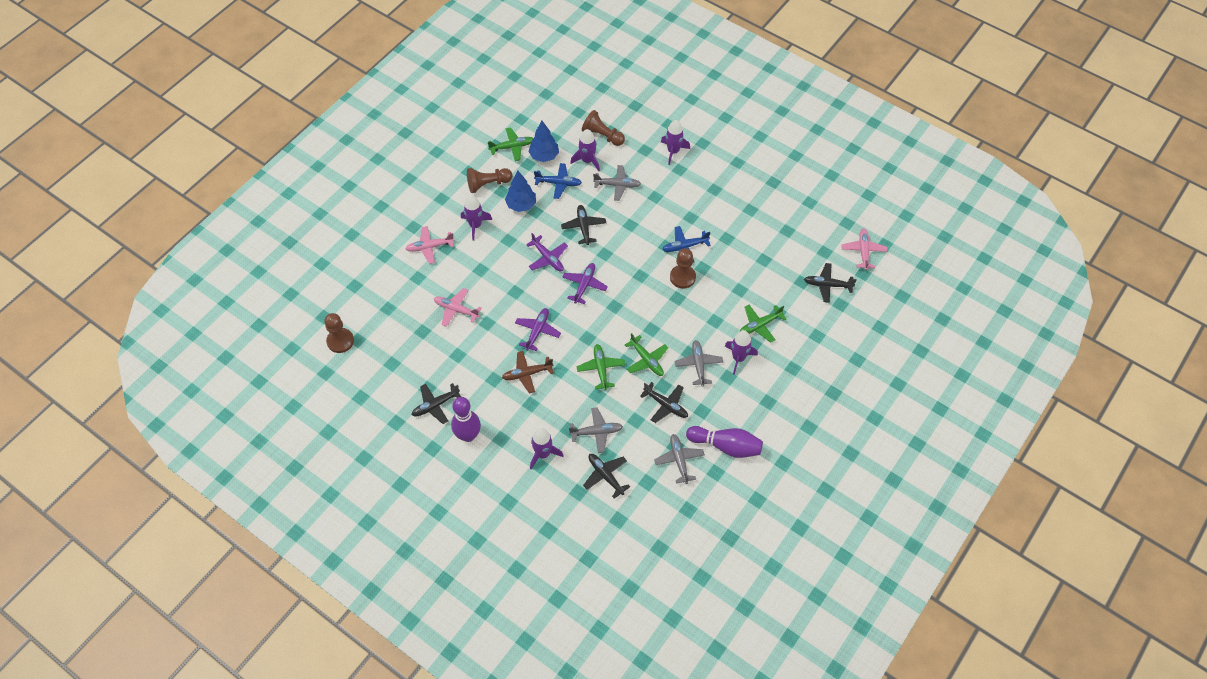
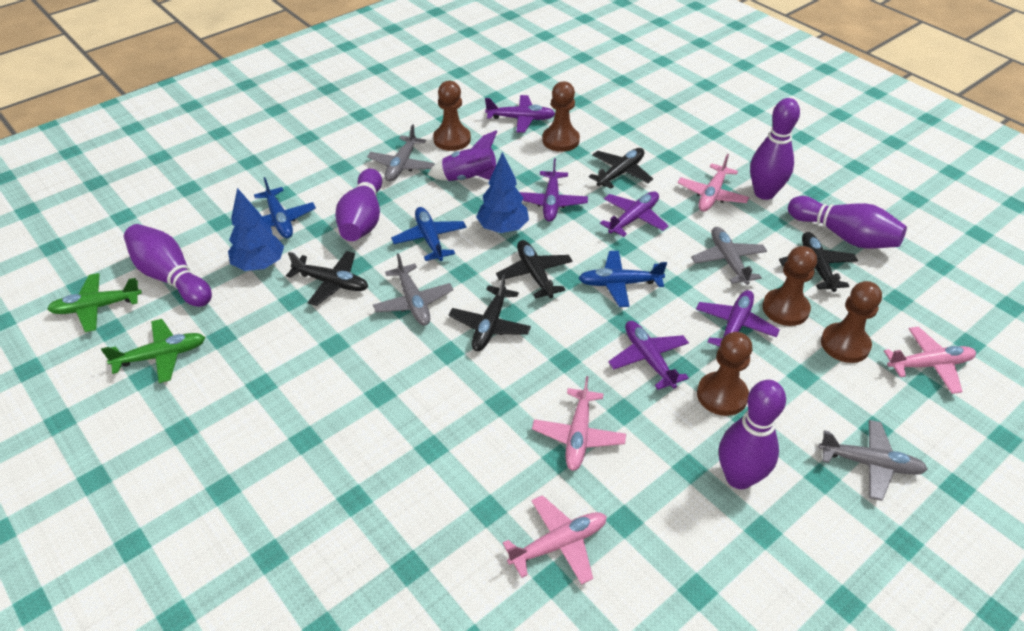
blue plane: [534,163,582,199] [662,226,711,262] = 2 -> [254,177,316,238] [391,207,467,261] [579,251,667,307] = 3
brown pawn: [324,313,354,353] [467,168,512,193] [582,110,625,146] [670,248,696,289] = 4 -> [433,81,471,151] [542,81,580,152] [697,332,752,416] [762,246,817,326] [821,281,882,363] = 5
brown plane: [502,351,554,394] = 1 -> none = 0
green plane: [488,127,533,161] [577,344,625,390] [625,333,668,376] [740,305,786,343] = 4 -> [47,273,142,332] [101,319,205,383] = 2
pink plane: [405,226,454,264] [434,288,482,327] [842,229,888,270] = 3 -> [503,495,607,585] [532,376,626,471] [678,154,749,212] [884,327,976,394] = 4
purple bowling pin: [451,397,481,442] [686,426,763,458] = 2 -> [124,224,212,307] [335,169,382,241] [719,380,786,489] [750,98,800,200] [788,196,907,249] = 5
purple plane: [515,308,561,351] [526,233,568,272] [562,263,608,304] = 3 -> [485,95,555,133] [520,158,588,222] [600,191,669,237] [608,321,689,390] [696,290,780,347] = 5
purple rocket: [461,195,493,241] [530,428,564,470] [570,129,600,171] [661,120,690,165] [725,330,758,375] = 5 -> [427,130,497,181] = 1

